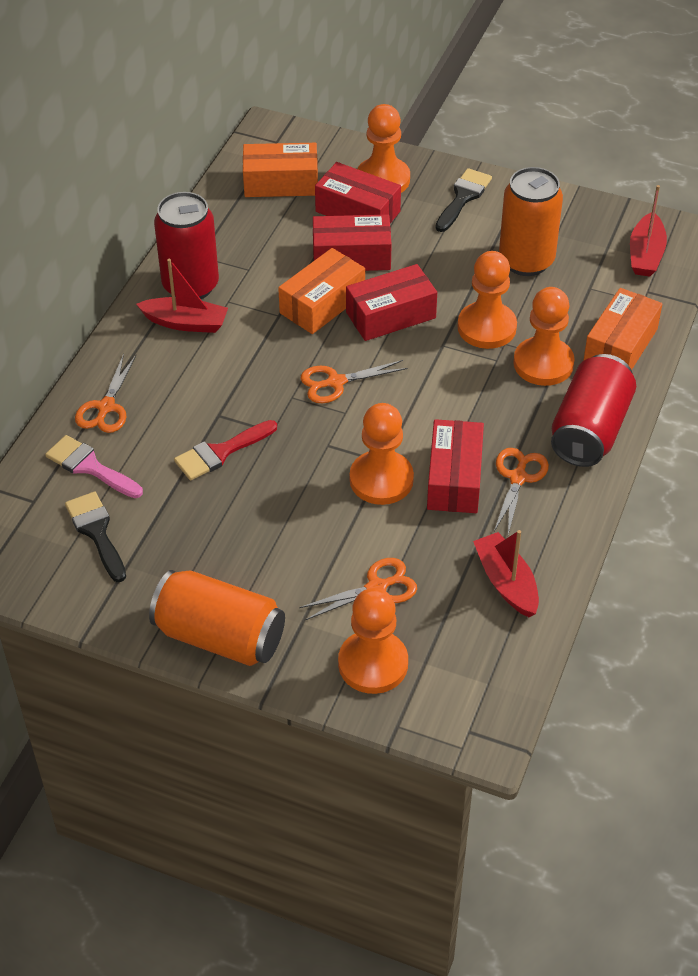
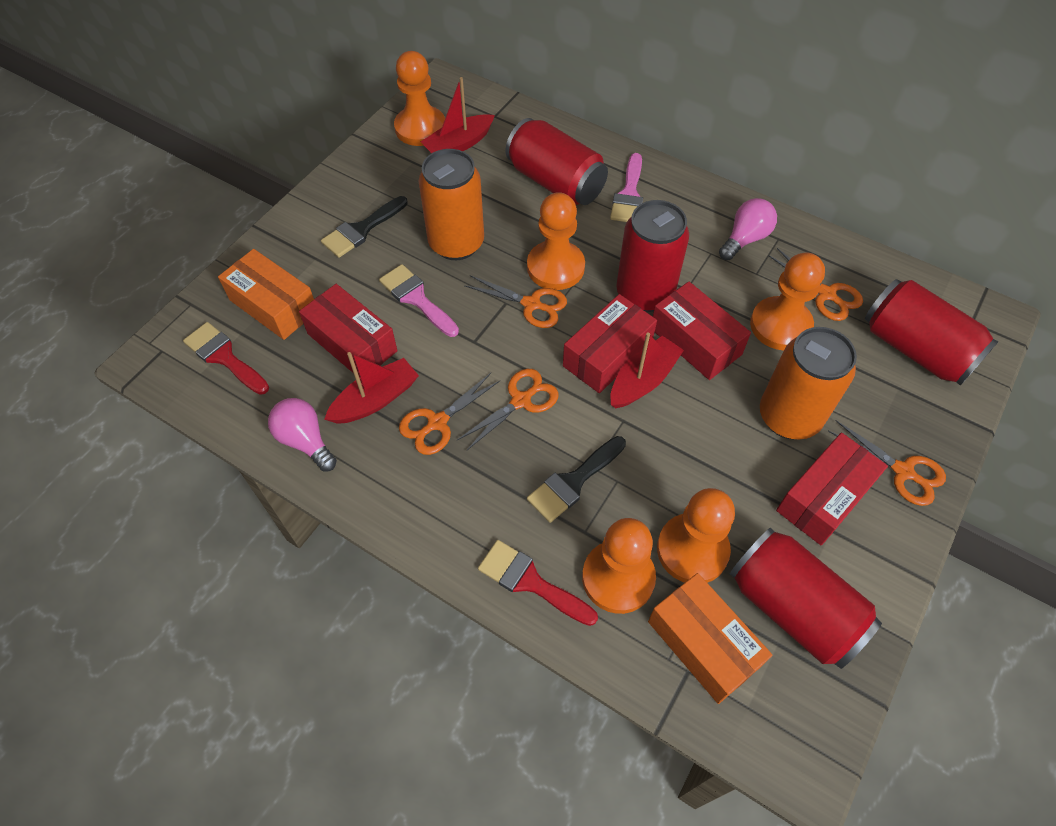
orange box: [243,143,318,197] [278,248,365,334] [583,288,663,370] = 3 -> [218,249,314,340] [648,573,772,704] = 2
orange scissors: [75,354,136,433] [299,558,417,620] [300,360,407,403] [494,448,549,534] = 4 -> [399,373,501,455] [457,369,559,451] [464,275,567,328] [768,248,863,321] [828,420,946,506] = 5
pink brush: [45,435,143,498] = 1 -> [379,264,459,337] [610,153,643,222] = 2
pink light bulb: none = 0 -> [268,398,337,472] [719,198,777,260] = 2
red brush: [174,420,277,480] = 1 -> [183,322,269,395] [478,540,598,626] = 2
red can: [154,192,219,299] [551,354,636,467] = 2 -> [505,118,608,205] [616,200,689,312] [730,527,882,669] [865,279,999,386] = 4

